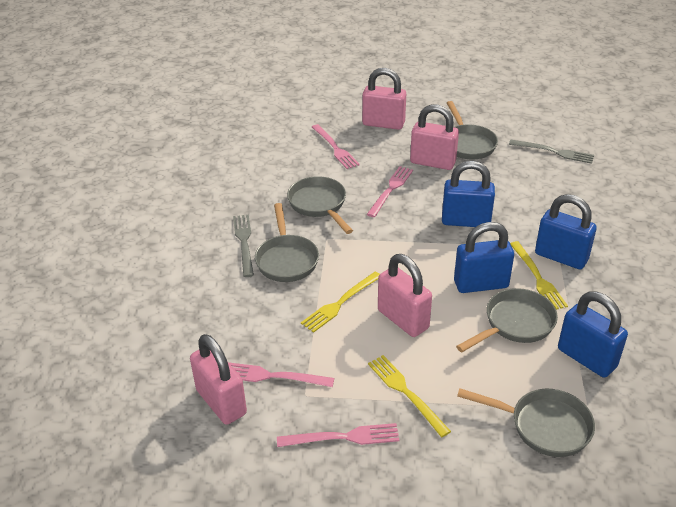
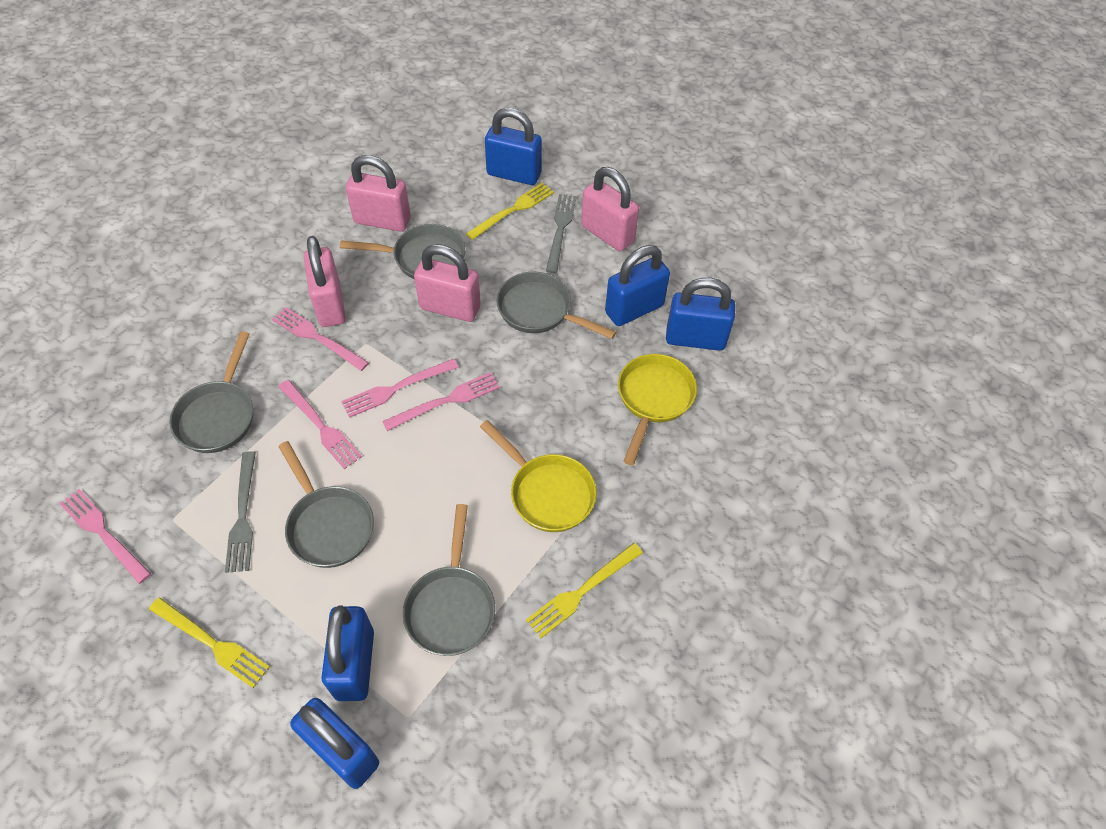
blue padlock: [442,161,495,227] [454,222,514,293] [535,194,597,269] [558,292,628,378] = 4 -> [290,698,379,789] [321,606,374,701] [485,108,542,185] [605,245,670,326] [666,278,735,351] = 5
pink fork: [228,362,334,387] [277,423,399,447] [312,124,360,169] [367,166,413,217] = 4 -> [59,489,151,584] [272,307,369,371] [278,380,362,469] [341,359,459,418] [382,372,500,431] = 5
yellow pan: none = 0 -> [480,420,596,532] [618,354,697,465] = 2

